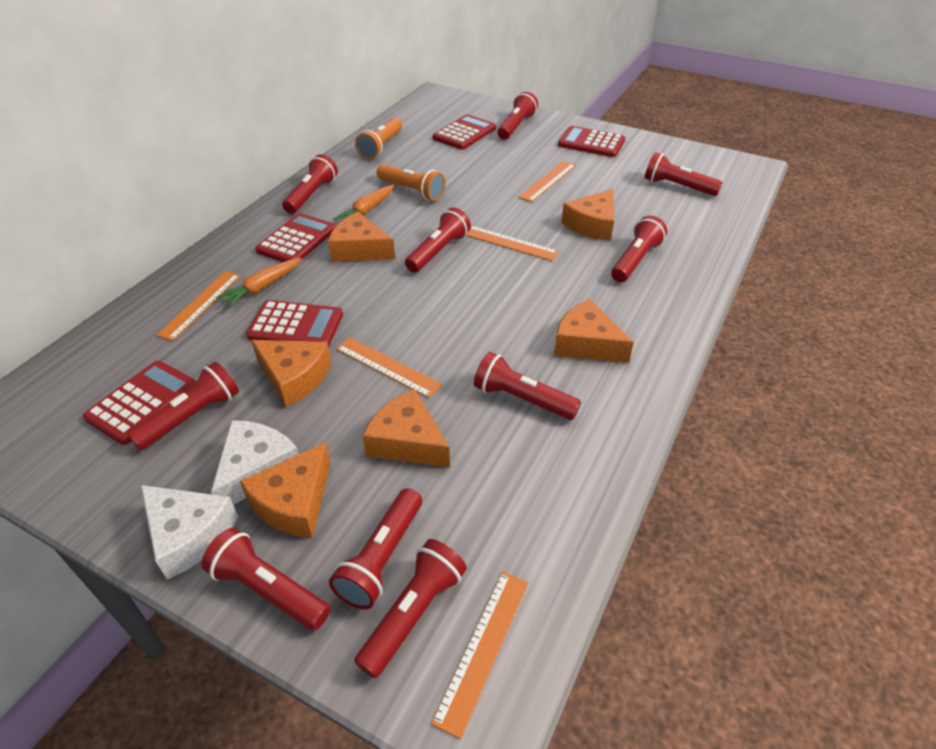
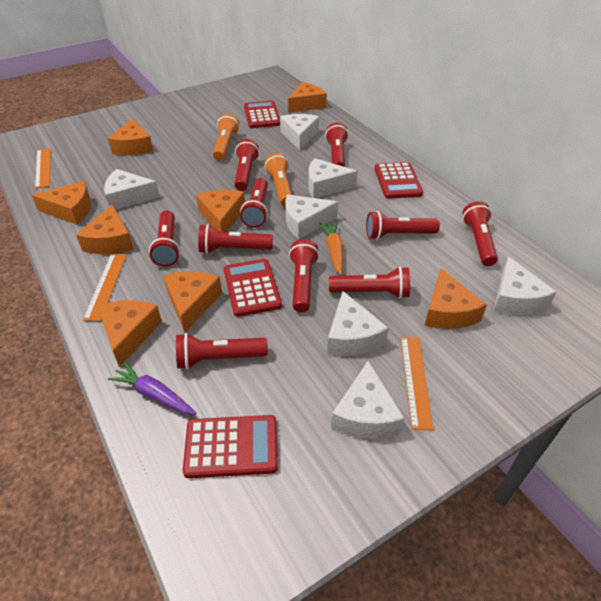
orange carrot: [216,258,301,308] [333,185,394,220] = 2 -> [320,222,343,275] = 1
orange cheese: [240,442,331,538] [251,340,331,407] [328,212,395,262] [363,389,450,467] [554,299,634,363] [561,189,614,241] = 6 -> [32,181,91,225] [76,205,134,254] [97,301,162,367] [108,119,153,155] [163,271,222,332] [196,190,245,232] [288,82,327,113] [424,268,487,329] = 8
orange ruler: [156,271,241,341] [336,337,442,398] [431,572,529,739] [466,226,559,261] [518,161,576,202] = 5 -> [35,148,50,189] [83,254,127,321] [401,337,434,430] = 3
purple carrot: none = 0 -> [108,362,197,415] = 1
red calculator: [83,361,197,445] [246,300,343,347] [255,213,336,262] [433,115,496,150] [558,126,625,157] = 5 -> [183,415,278,478] [224,259,282,317] [244,101,280,128] [375,162,423,199] = 4
white cheese: [141,485,238,580] [211,420,299,505] = 2 -> [104,169,160,210] [280,114,319,150] [285,195,338,239] [308,158,358,198] [327,291,389,356] [331,361,405,439] [493,256,557,315] = 7

